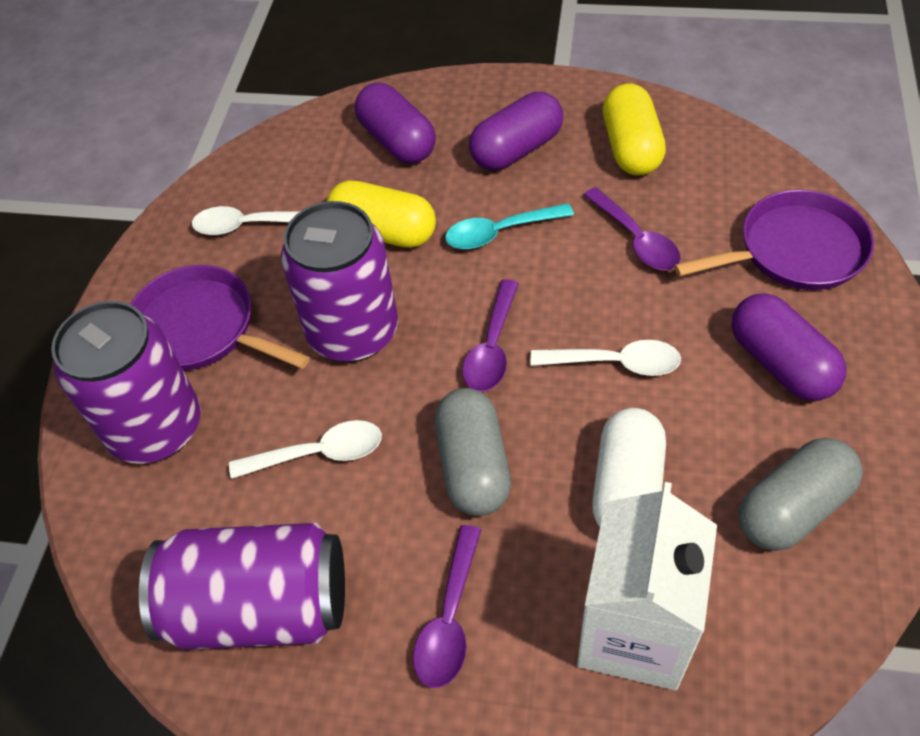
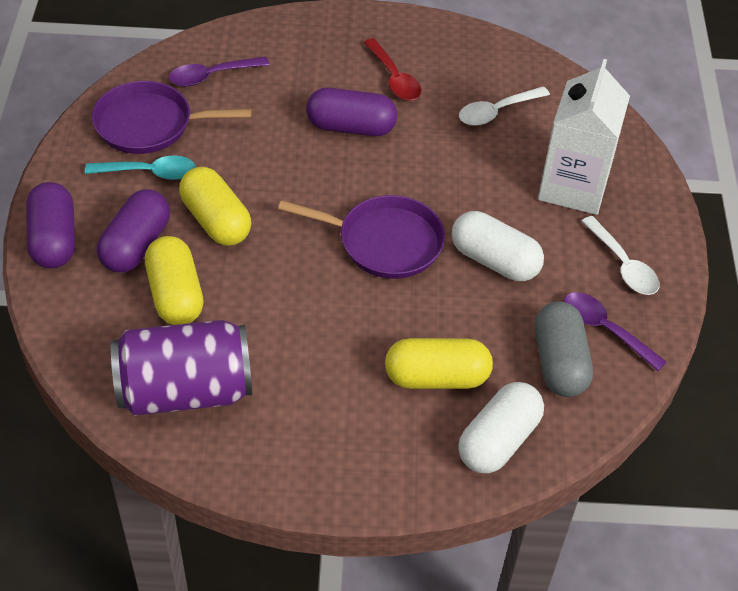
grey capsule: [435,388,511,516] [739,438,863,551] = 2 -> [535,301,593,397] = 1
purple can: [51,301,200,464] [139,523,345,650] [281,201,398,362] = 3 -> [111,320,252,416] = 1
purple spoon: [413,525,481,688] [462,279,519,392] [584,187,681,270] = 3 -> [169,57,270,87] [564,292,667,371] = 2
red spoon: none = 0 -> [363,38,421,101] = 1
white capsule: [592,408,666,527] = 1 -> [452,211,544,281] [458,382,544,473] = 2
white spoon: [192,206,300,235] [229,420,382,479] [531,340,681,376] = 3 -> [459,87,550,126] [581,216,659,295] = 2
yellow capsule: [327,180,436,248] [603,84,666,175] = 2 -> [145,236,204,325] [179,167,251,246] [385,338,493,389] = 3

